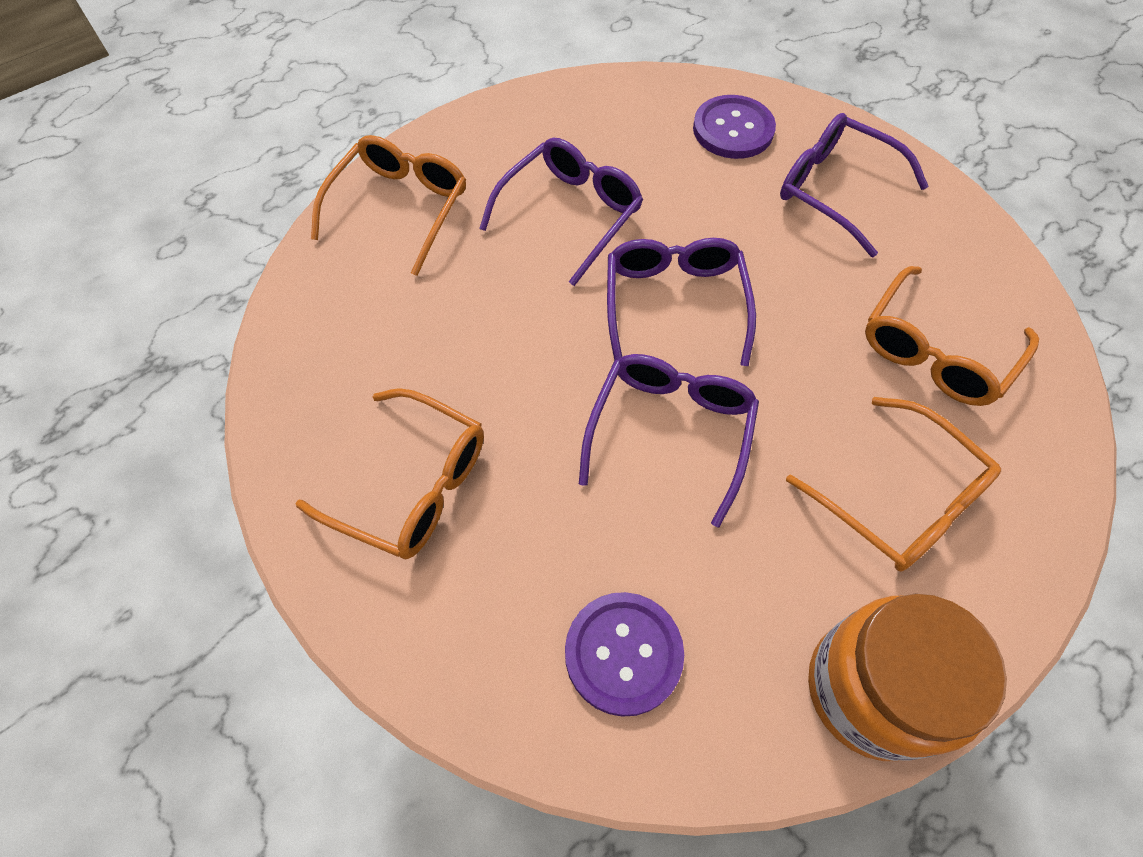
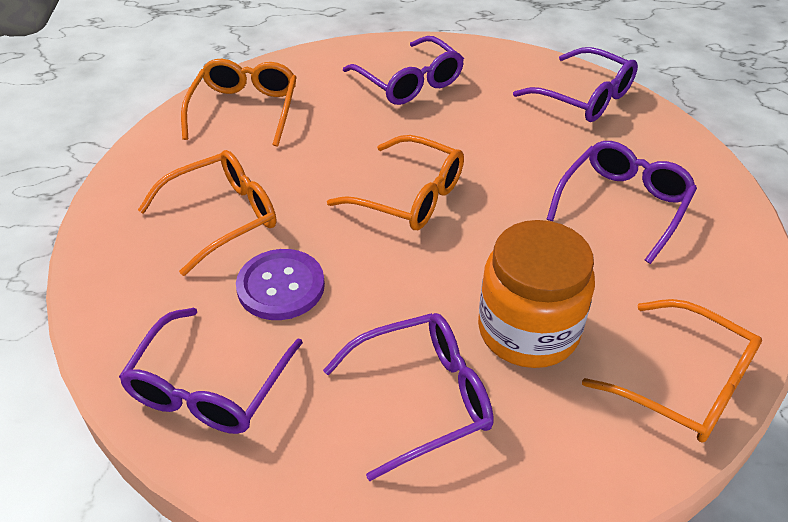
purple button: [565,592,684,717] [693,95,776,159] = 2 -> [236,249,325,320] = 1
purple glasses: [479,138,643,286] [579,354,759,527] [607,238,756,366] [780,113,929,257] = 4 -> [119,308,303,434] [323,313,494,481] [343,36,464,105] [513,47,638,122] [547,141,697,264] = 5

